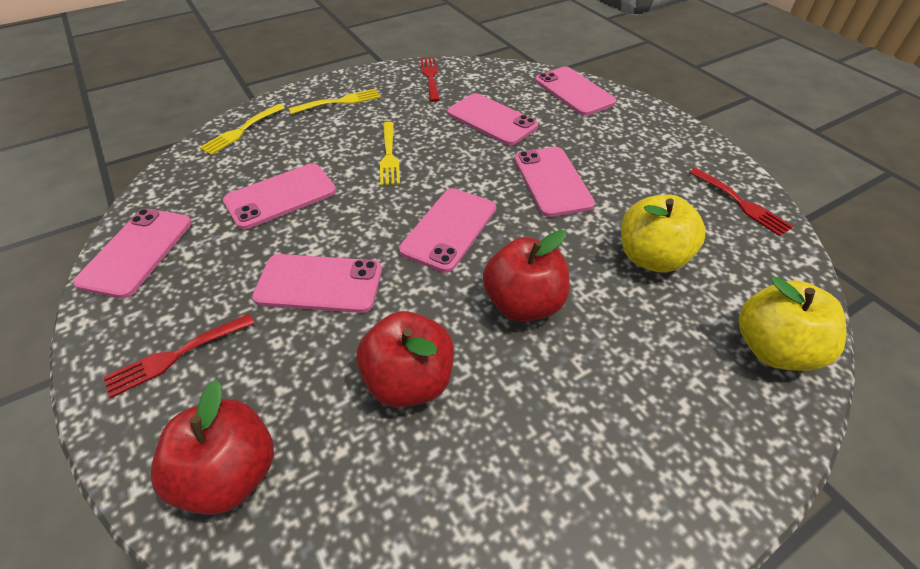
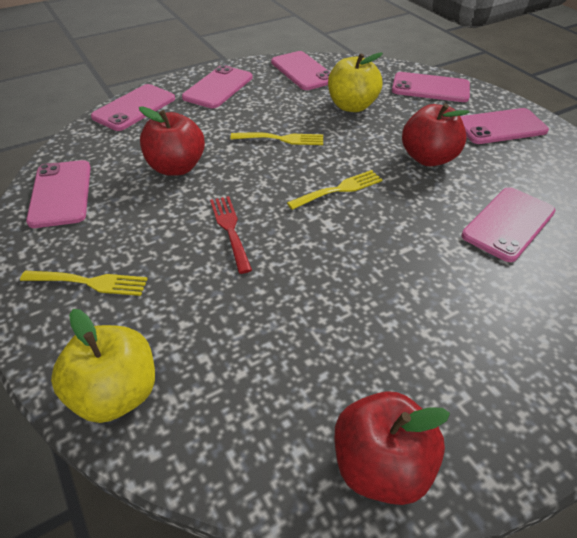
red fork: [103,313,255,398] [420,58,440,102] [689,168,793,236] = 3 -> [210,196,252,274] = 1

